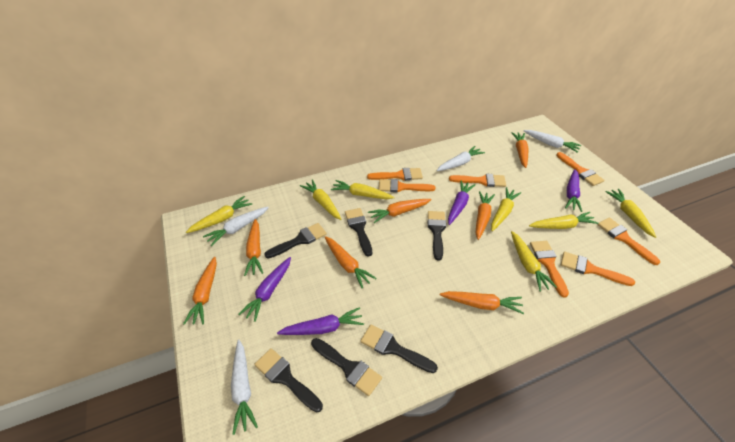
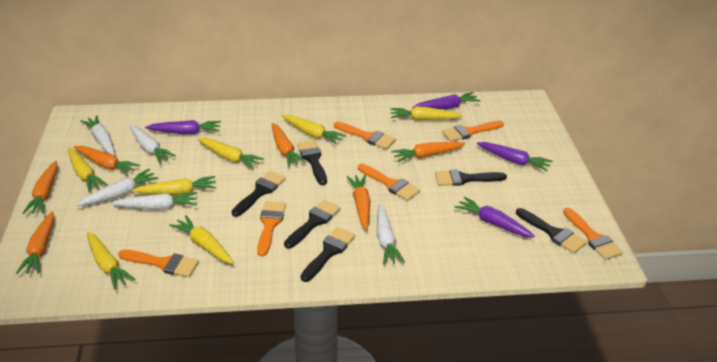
orange brush: [367,168,423,181] [379,179,435,193] [449,174,506,187] [530,241,569,298] [556,152,604,186] [561,251,635,286] [597,218,660,265] = 7 -> [118,250,199,277] [257,201,286,256] [334,122,396,149] [358,164,420,201] [442,121,504,142] [563,208,623,260] = 6
orange carrot: [183,257,217,325] [244,219,263,276] [325,236,377,288] [368,199,432,223] [440,291,524,314] [476,191,495,240] [511,132,528,168] = 7 -> [16,211,54,274] [22,161,58,214] [74,146,140,176] [272,123,306,167] [347,175,370,230] [391,142,465,162] = 6
white carrot: [203,207,269,246] [231,340,258,435] [436,146,485,171] [524,130,582,153] = 4 -> [76,169,159,206] [80,115,115,155] [111,192,197,210] [129,125,176,164] [377,204,405,265] = 5

